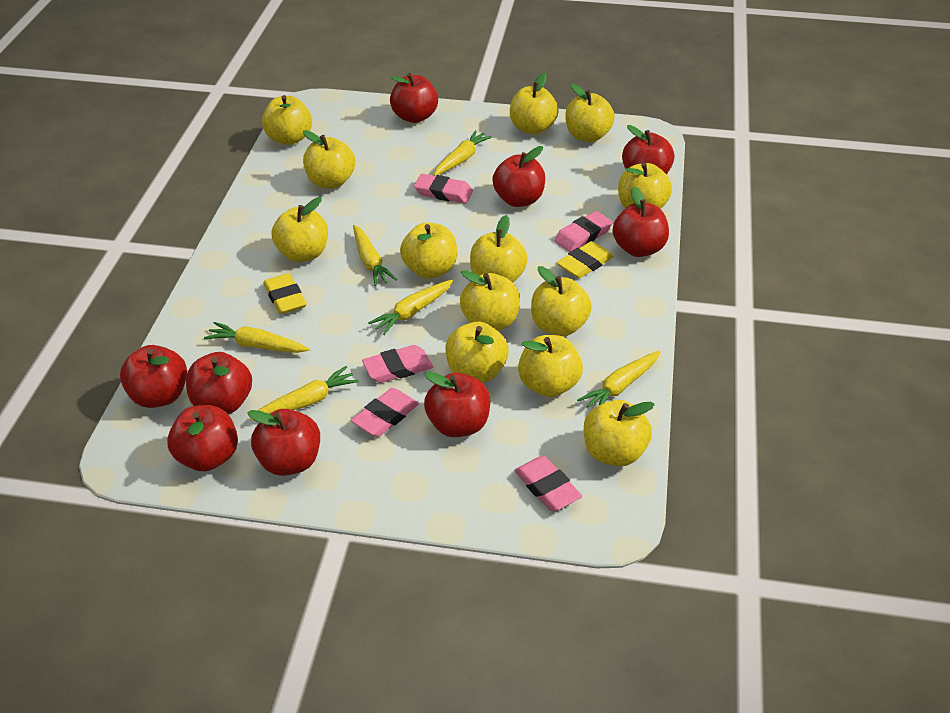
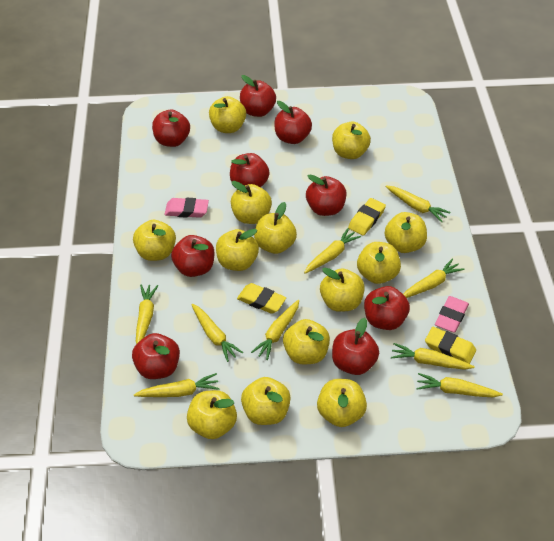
pink eraser: [351,388,419,437] [362,345,433,383] [414,174,473,204] [514,456,582,511] [554,211,613,252] = 5 -> [164,198,209,218] [435,296,469,333] = 2
yellow carrot: [204,322,310,353] [250,366,359,420] [353,225,397,286] [368,279,453,335] [434,130,492,176] [577,351,660,408] = 6 -> [134,373,220,397] [136,285,158,344] [191,304,243,362] [251,300,299,360] [304,228,361,274] [385,186,450,222] [391,343,475,370] [403,258,464,298] [416,373,503,397] = 9
yellow eraser: [263,273,307,314] [556,241,614,278] = 2 -> [237,283,286,314] [348,198,386,236] [425,327,476,364] = 3

